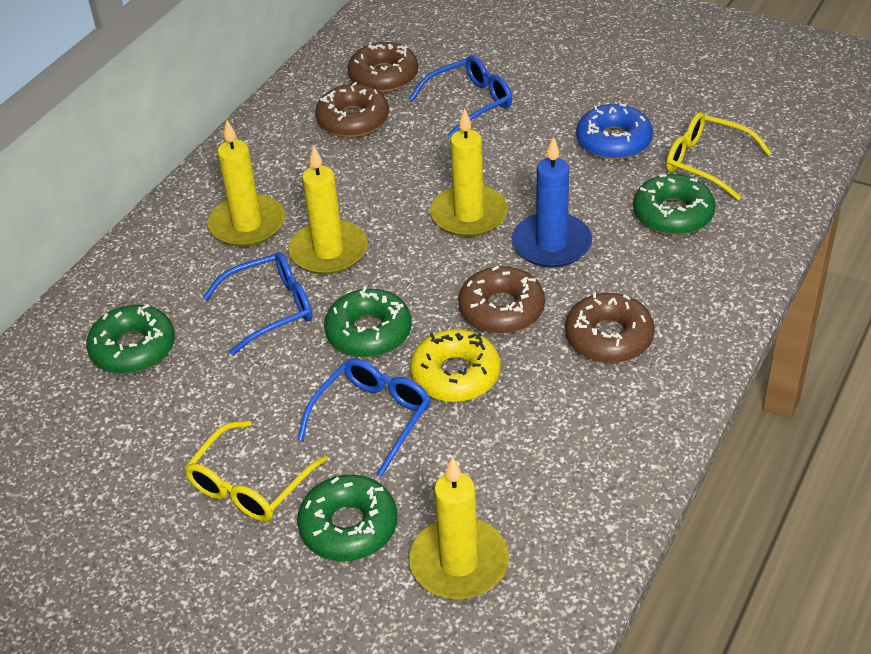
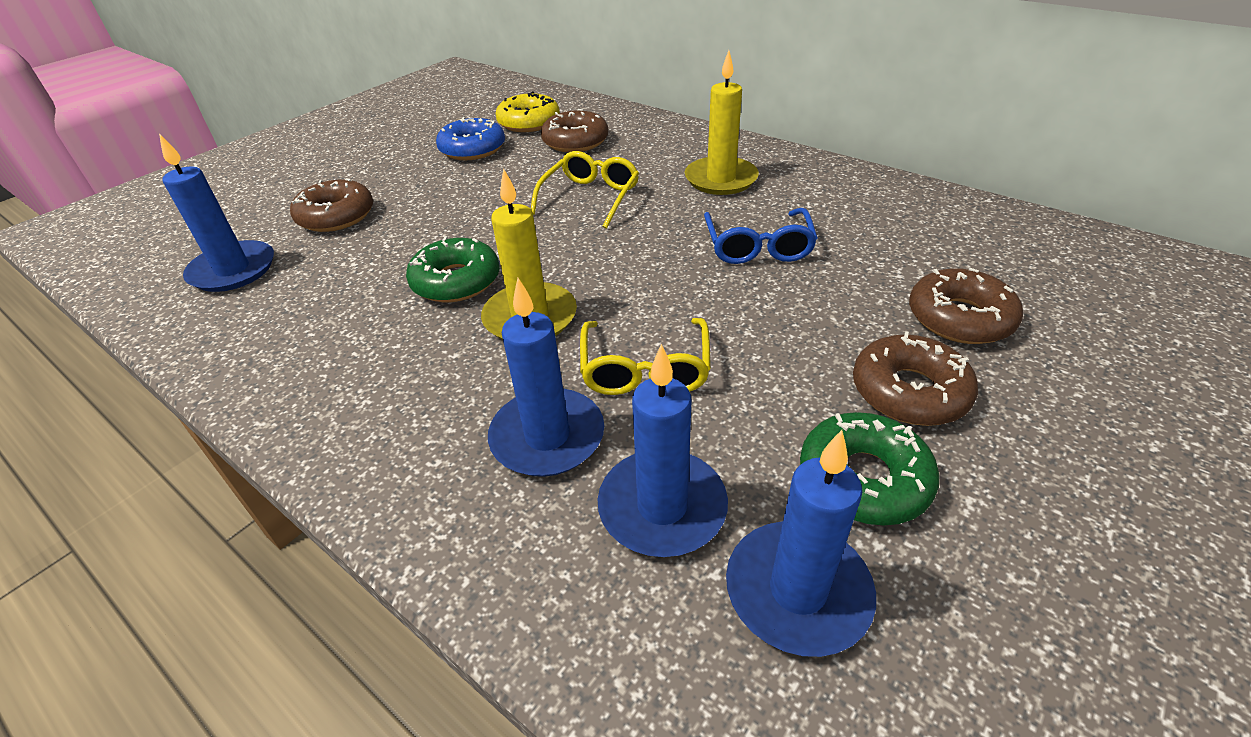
blue candle: [512,136,592,268] = 1 -> [159,133,274,292] [488,278,604,477] [597,344,728,557] [726,430,876,657] = 4
blue glasses: [203,252,312,355] [297,359,431,477] [409,55,512,138] = 3 -> [704,208,818,264] = 1
green donut: [86,304,175,374] [297,475,397,561] [324,286,412,357] [633,174,716,235] = 4 -> [406,236,500,302] [800,412,940,526] = 2
yellow candle: [208,120,285,247] [288,146,368,275] [409,457,509,599] [430,108,508,237] = 4 -> [481,168,577,340] [684,50,759,195] = 2

